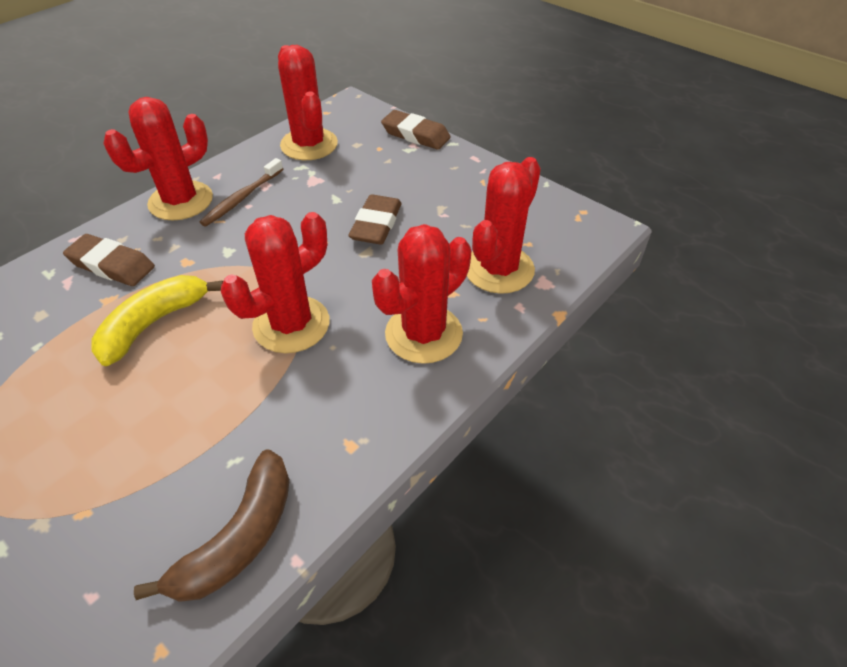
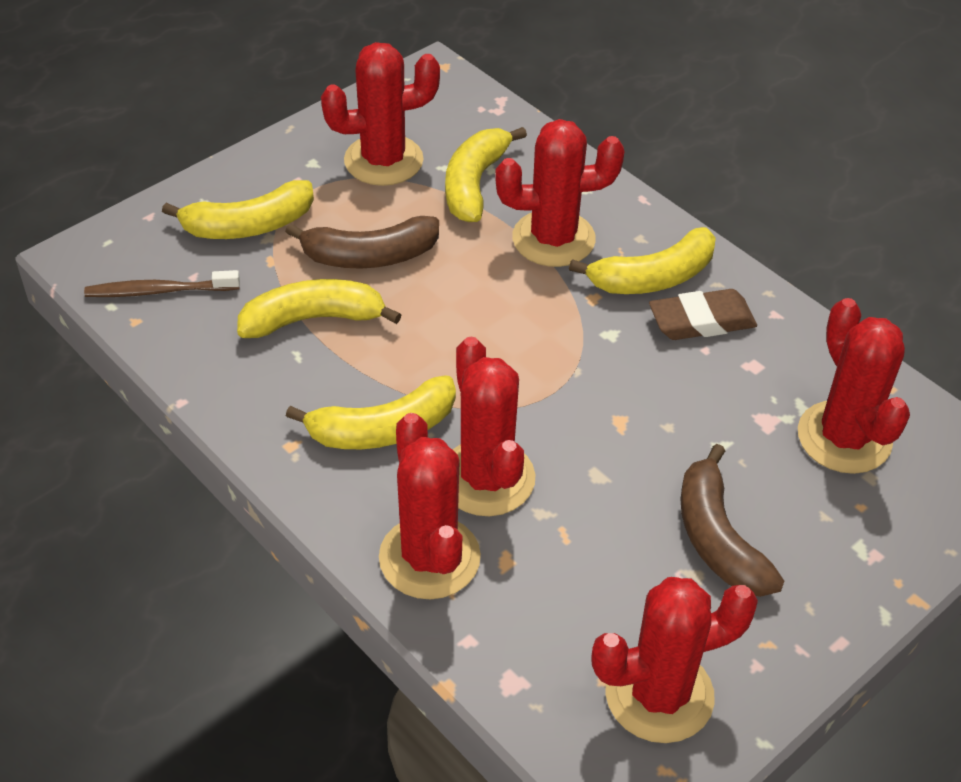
brown banana: [134,449,290,602] = 1 -> [285,216,439,269] [681,444,784,597] = 2
brown eraser: [63,234,155,286] [348,194,402,245] [381,110,451,150] = 3 -> [649,289,757,340] = 1
red cactus: [103,97,213,220] [221,212,330,353] [278,45,338,160] [372,224,471,364] [467,157,541,294] = 5 -> [321,42,440,186] [379,413,481,600] [452,337,536,516] [495,119,625,267] [591,577,758,743] [798,298,910,474] = 6
yellow banana: [91,275,223,366] = 1 -> [162,180,314,239] [237,279,401,338] [286,375,456,449] [445,127,527,222] [569,227,716,294] = 5

